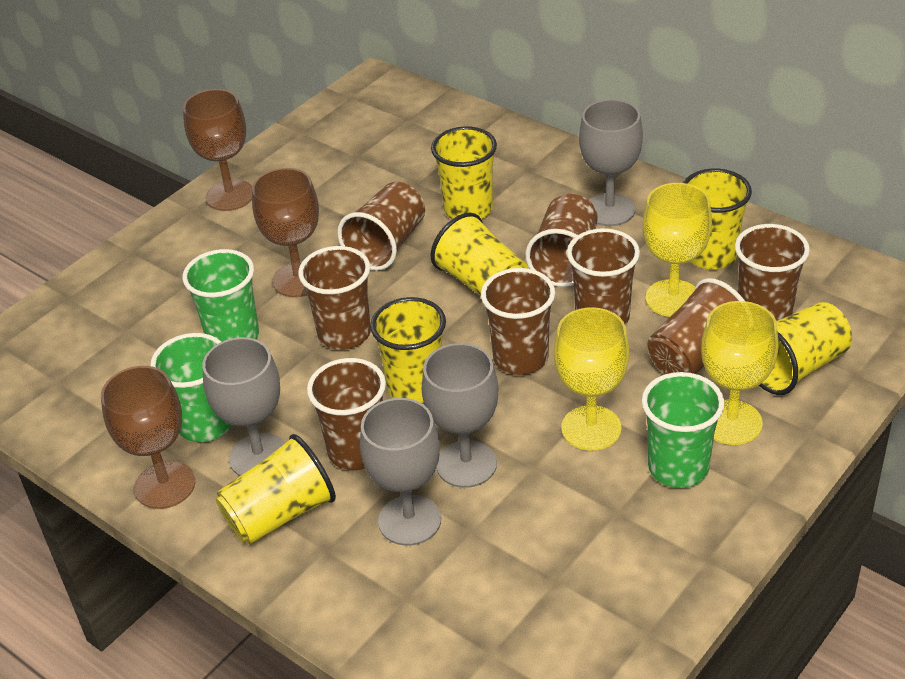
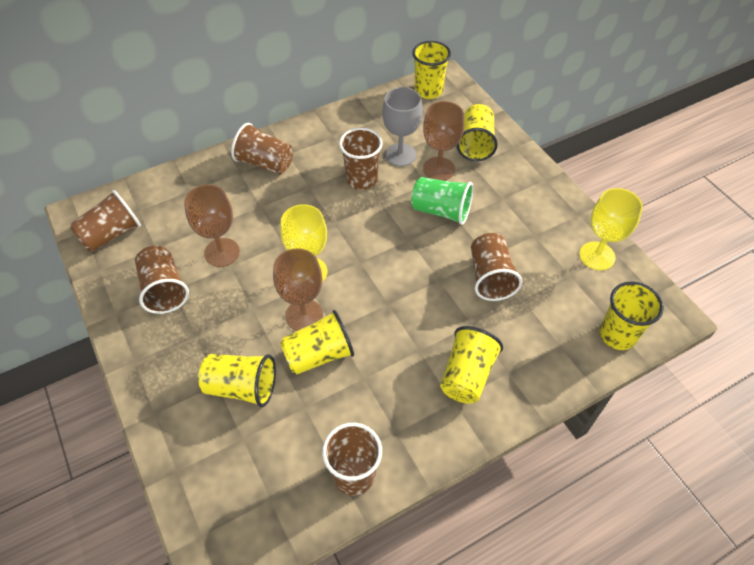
brown cup: [298,246,371,350] [307,358,386,470] [337,182,425,271] [481,268,555,375] [526,194,598,287] [567,228,640,325] [647,278,745,374] [735,224,810,321] = 8 -> [70,190,141,252] [135,246,189,314] [231,123,293,175] [322,423,382,495] [339,128,383,190] [471,233,522,301] = 6
green cup: [150,333,232,442] [182,249,259,342] [642,372,725,488] = 3 -> [411,177,473,225] = 1
grey goblet: [202,337,285,476] [360,398,441,546] [422,343,499,488] [579,99,643,226] = 4 -> [382,87,422,166] = 1
yellow goblet: [554,307,630,451] [643,183,712,317] [701,301,779,445] = 3 -> [280,204,327,282] [579,188,643,270] = 2

